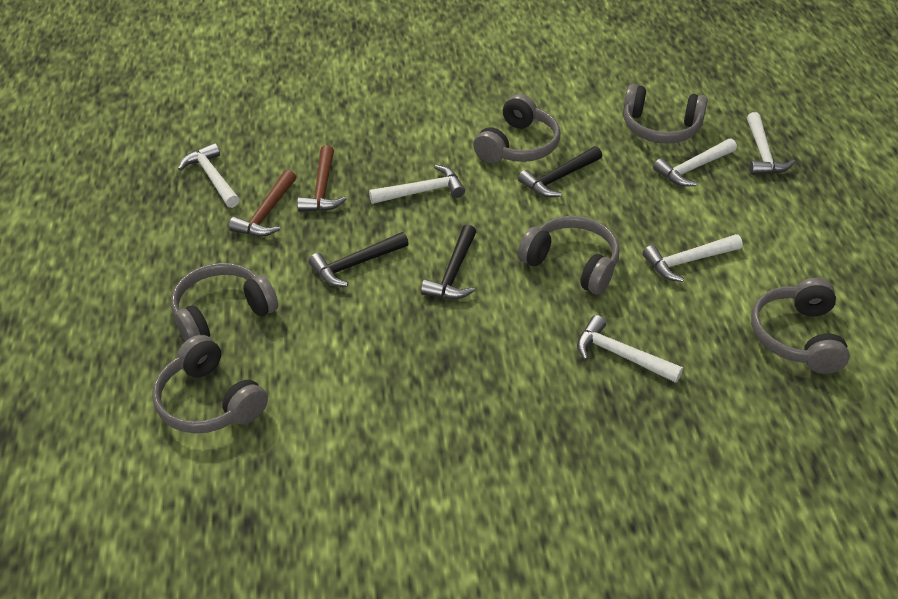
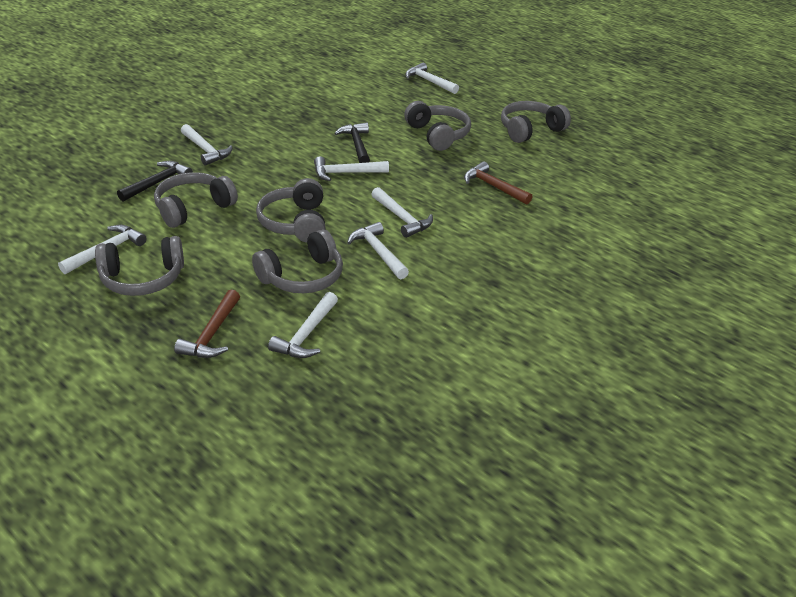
black hammer: [309,232,409,287] [421,225,476,299] [518,146,602,197] = 3 -> [117,161,193,201] [334,123,370,163] = 2
white hammer: [178,143,240,208] [369,165,465,204] [577,315,683,383] [643,234,743,282] [653,138,737,187] [747,112,795,175] = 6 -> [58,225,147,274] [181,124,233,166] [268,292,338,358] [314,156,389,181] [347,222,409,279] [371,187,433,238] [405,63,459,94] = 7

